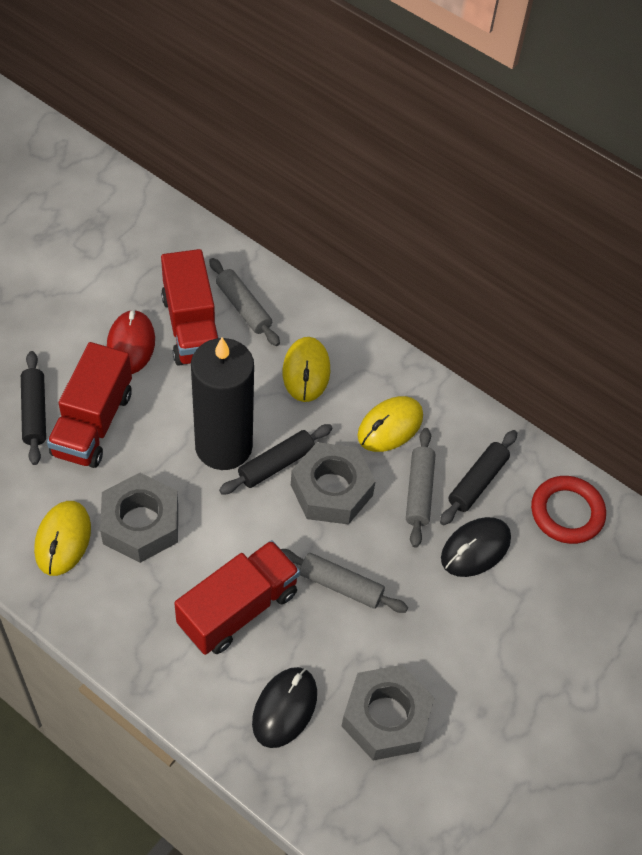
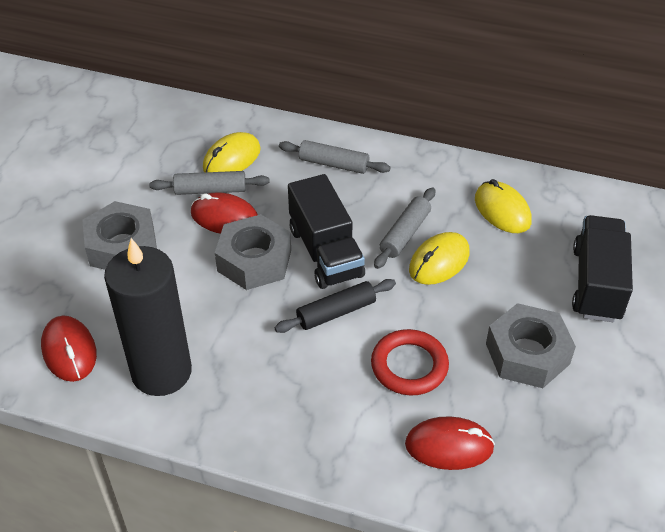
black mouse: [252,667,317,748] [441,517,511,577] = 2 -> none = 0
black rolling pin: [21,351,46,465] [219,424,333,495] [440,430,517,525] = 3 -> [275,279,396,333] = 1
black truck: none = 0 -> [288,174,365,289] [572,215,633,322] = 2
red mouse: [107,309,155,374] = 1 -> [41,316,97,382] [191,192,258,234] [405,416,495,470] = 3
red truck: [47,342,132,468] [161,249,219,366] [174,540,300,655] = 3 -> none = 0

